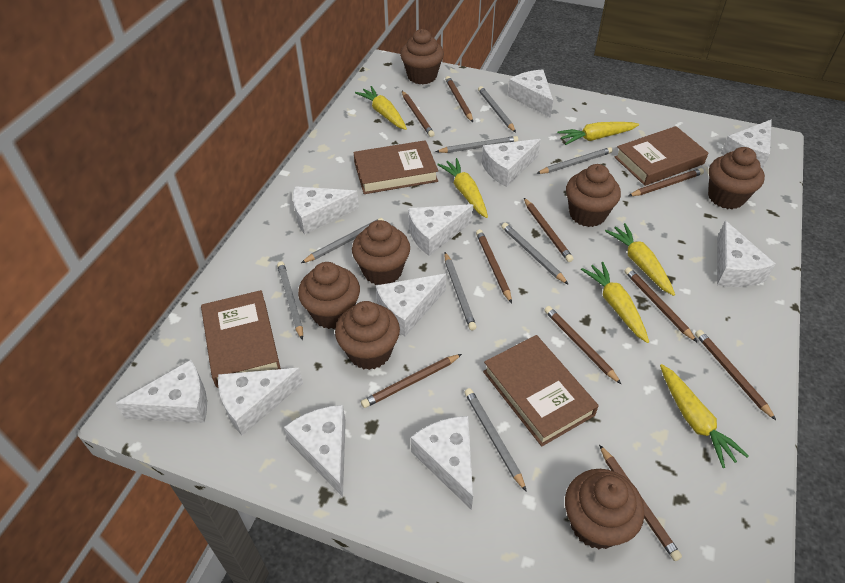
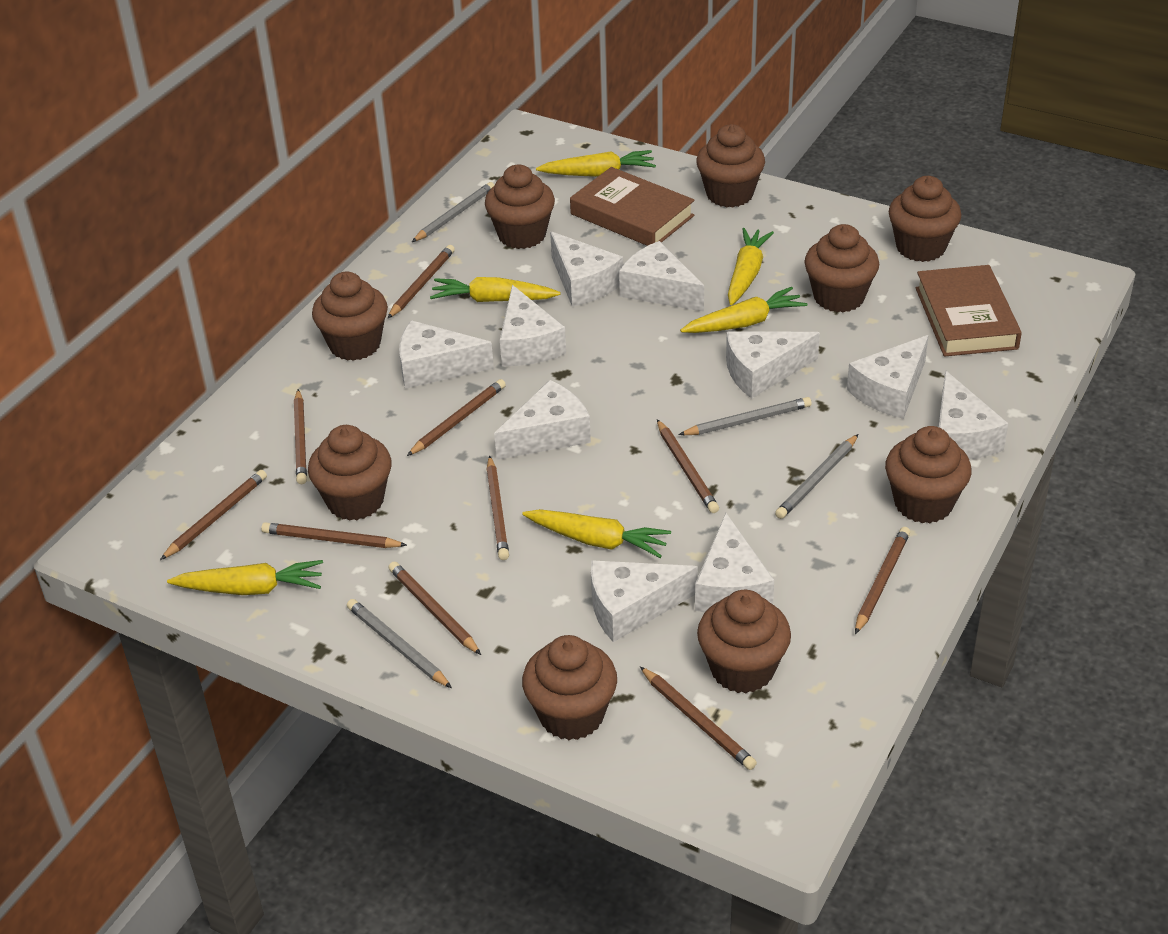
brown book: [201,290,281,388] [353,140,438,194] [483,335,599,446] [615,126,708,186] = 4 -> [570,167,695,246] [916,265,1022,357] = 2
brown cupcake: [298,262,360,329] [335,301,400,370] [352,220,410,285] [400,29,444,84] [565,469,644,549] [566,164,621,227] [708,147,765,209] = 7 -> [308,425,392,521] [312,272,388,361] [485,165,555,249] [522,635,617,740] [696,124,765,207] [697,590,791,693] [805,224,879,313] [885,426,972,523] [889,176,961,262] = 9
grey pencil: [277,261,303,340] [301,218,384,263] [435,136,518,153] [444,252,477,330] [465,388,527,492] [478,86,516,132] [501,223,569,285] [536,147,613,174] = 8 -> [347,599,452,688] [412,182,495,242] [678,397,812,435] [775,434,858,519] = 4
white cheese: [115,360,207,423] [218,368,303,436] [284,405,346,497] [293,186,359,235] [376,274,446,336] [408,204,473,256] [411,416,473,510] [482,139,541,187] [508,69,553,118] [717,221,776,287] [721,119,772,170] = 11 -> [399,320,494,389] [494,380,591,460] [500,285,566,366] [550,231,623,307] [591,560,698,642] [619,241,704,312] [695,513,774,612] [726,331,820,399] [847,335,929,419] [938,370,1008,459] = 10

